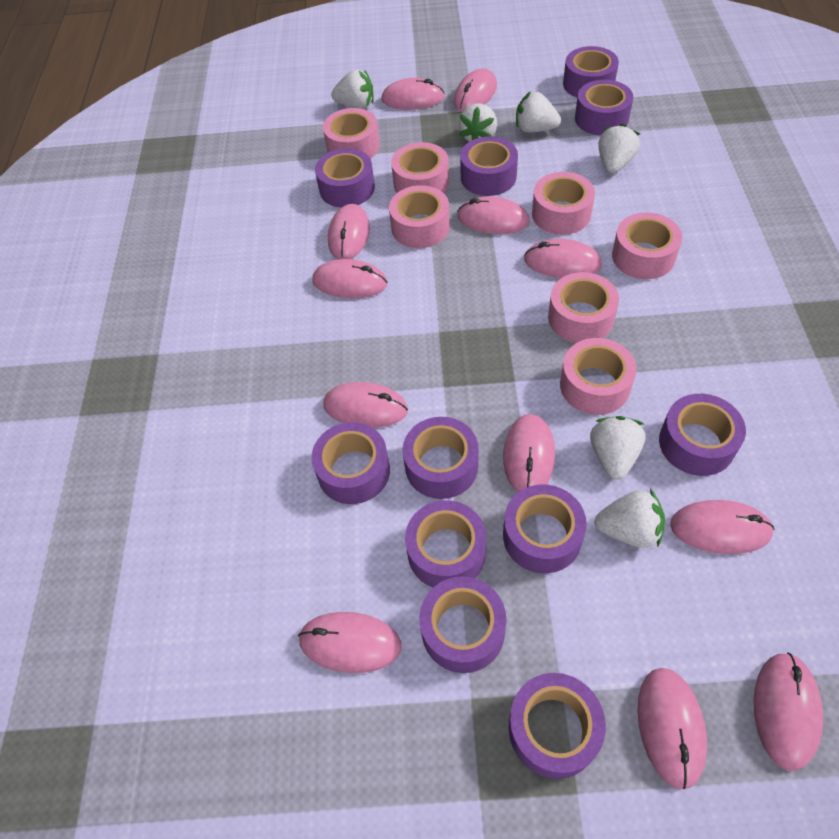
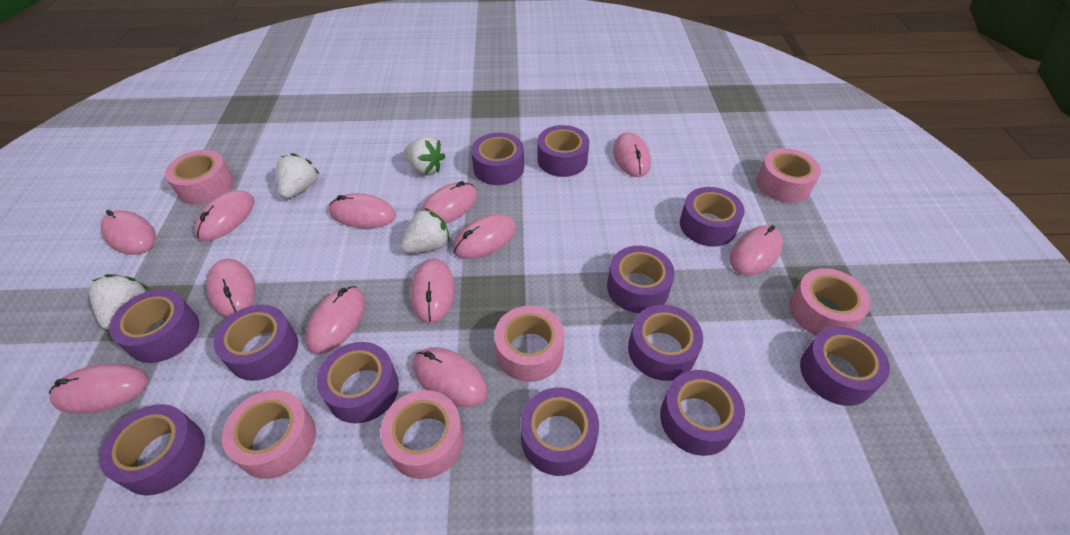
pink tape: [323,108,380,159] [389,185,450,248] [391,142,449,193] [532,172,595,235] [548,272,619,343] [560,338,636,415] [612,212,682,279] = 7 -> [165,150,234,205] [222,390,316,479] [380,390,464,479] [494,306,565,382] [757,148,821,203] [789,268,871,336] = 6
purple tape: [311,422,390,504] [315,148,375,208] [403,417,479,499] [405,500,487,587] [419,577,506,673] [460,136,518,196] [503,485,587,573] [508,673,606,779] [563,46,619,97] [575,80,633,135] [659,394,746,476] = 11 -> [99,404,205,495] [109,289,199,363] [213,305,298,381] [316,342,399,423] [471,133,524,185] [521,388,599,476] [538,125,589,177] [607,246,675,313] [628,305,703,381] [660,370,745,456] [680,187,744,247] [800,327,890,406] = 12
white strawberry: [331,69,374,109] [459,103,497,142] [516,91,561,133] [590,416,645,479] [594,489,665,548] [598,124,640,173] = 6 -> [89,274,149,329] [276,153,319,199] [401,208,450,253] [404,137,445,175] = 4

